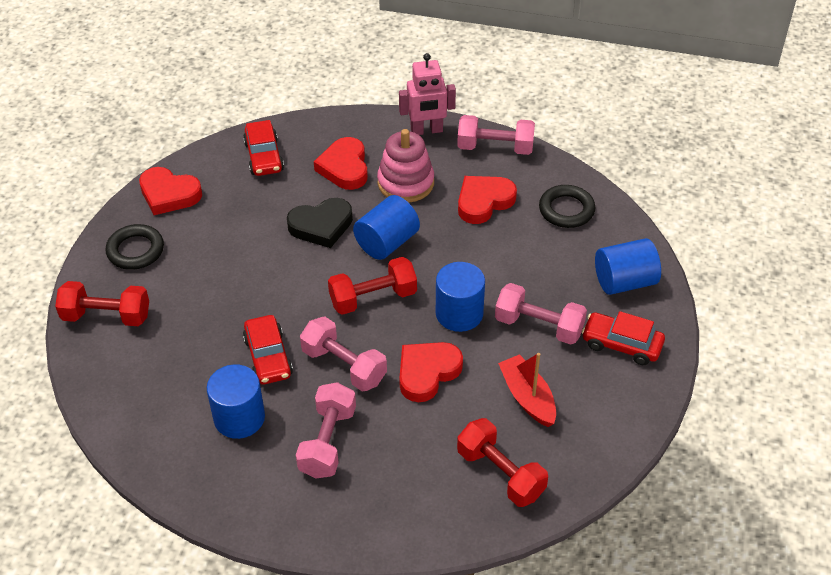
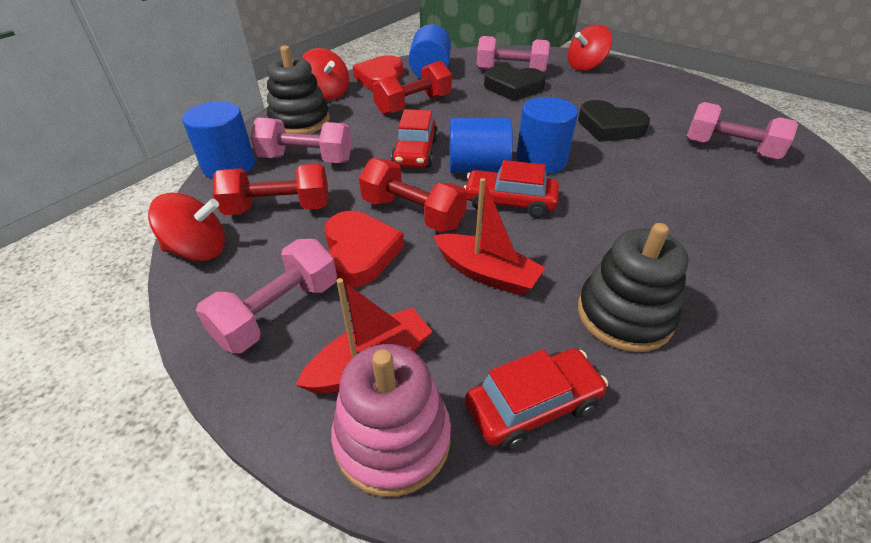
black heart: [287,198,353,248] = 1 -> [484,66,546,101] [578,100,650,142] = 2
black ring: [106,224,164,270] [539,185,595,228] = 2 -> none = 0
black stacking toy: none = 0 -> [267,46,330,134] [578,223,689,352] = 2
pink robot: [399,53,456,135] = 1 -> none = 0
red boat: [498,353,556,427] = 1 -> [295,278,433,393] [433,178,545,296] = 2
red heart: [139,167,202,215] [314,137,368,190] [399,342,463,402] [458,176,517,224] = 4 -> [324,211,404,287] [353,55,403,91] = 2
red spinning top: none = 0 -> [148,193,225,261] [301,48,349,100] [568,25,612,71] = 3

